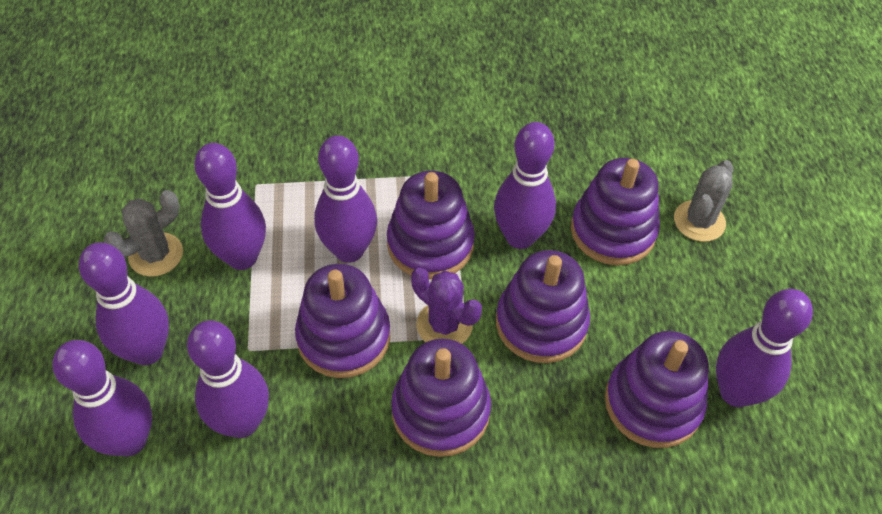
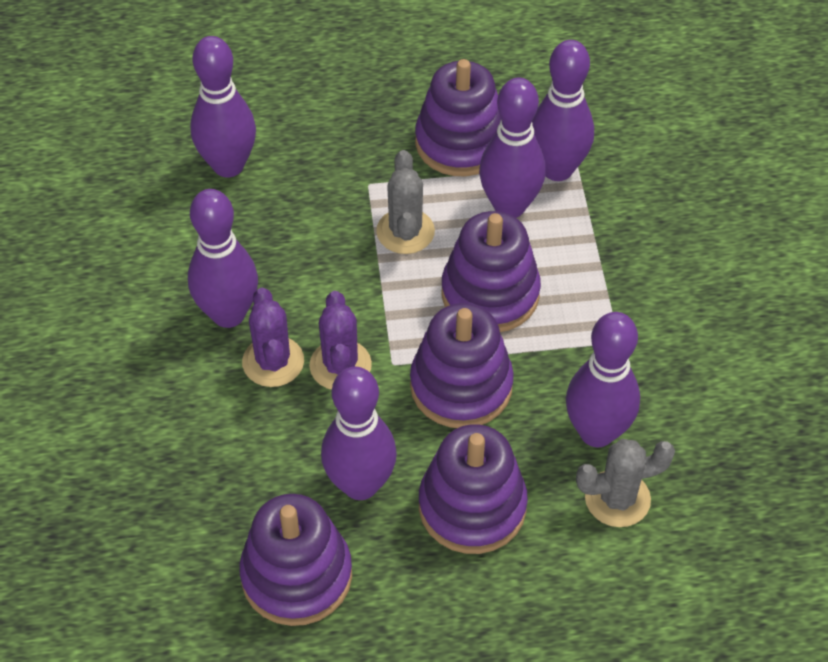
purple bowling pin: [52,340,152,456] [79,242,169,365] [187,320,269,438] [194,143,266,270] [314,135,377,263] [494,122,556,249] [716,289,813,407] = 7 -> [188,189,258,328] [190,36,256,177] [321,367,397,500] [479,78,546,218] [532,40,594,181] [566,312,640,447] = 6
purple cactus: [411,268,482,344] = 1 -> [242,288,304,387] [309,291,372,390] = 2
purple stacking toy: [295,264,391,378] [387,171,475,279] [391,339,491,457] [496,250,590,363] [571,158,660,265] [605,331,709,448] = 6 -> [239,494,352,626] [410,303,514,428] [415,59,501,176] [419,424,528,554] [441,211,541,332] = 5

